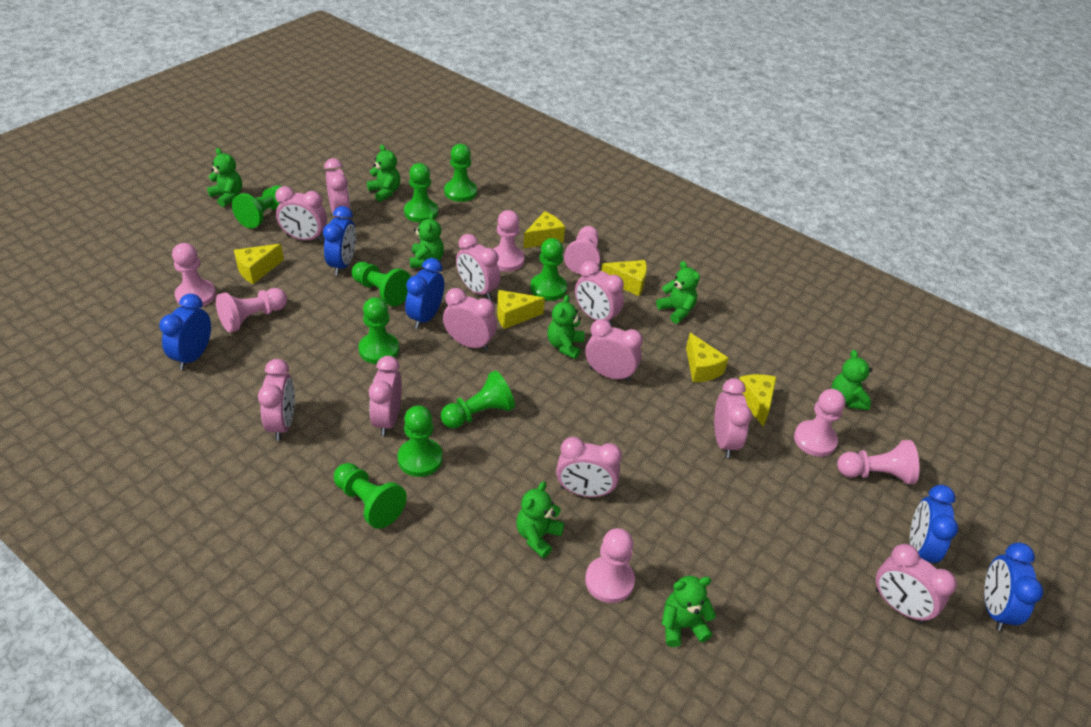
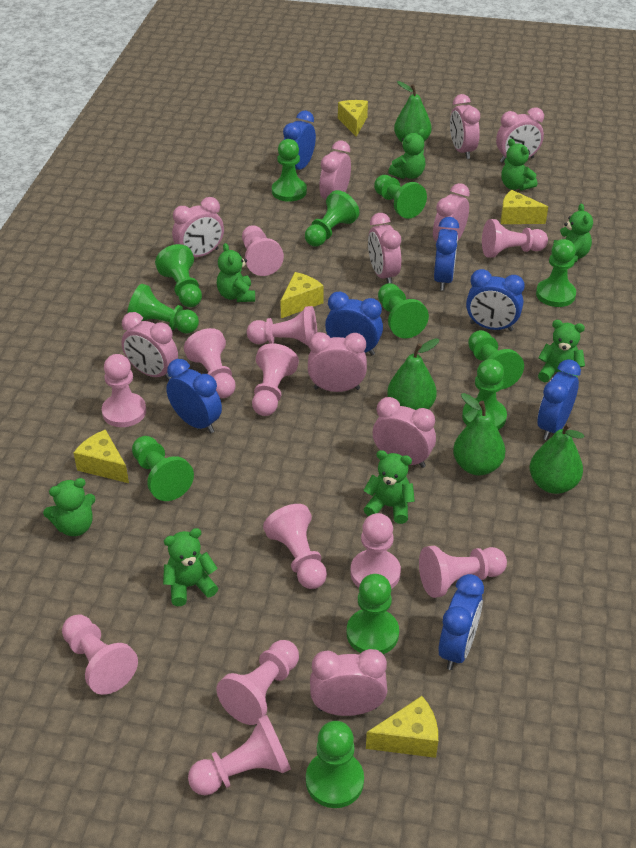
blue clock: [159,294,211,370] [323,206,356,275] [405,258,444,329] [910,485,958,563] [984,542,1043,631] = 5 -> [166,359,222,433] [283,111,316,170] [325,291,383,355] [434,217,459,291] [438,574,484,670] [466,269,525,331] [538,359,581,440] = 7
green pawn: [232,185,282,229] [334,463,407,529] [352,262,411,307] [358,297,399,364] [397,405,443,477] [404,163,438,223] [441,370,515,429] [444,144,477,202] [530,238,567,301] = 9 -> [127,284,199,334] [132,436,194,501] [155,244,202,307] [272,139,307,202] [305,190,359,246] [306,721,364,808] [347,574,399,654] [374,175,427,219] [378,283,429,338] [462,359,507,430] [468,330,524,390] [536,239,576,307] = 12
green pear: none = 0 -> [387,338,439,410] [394,81,432,142] [453,393,506,476] [530,422,584,494] = 4
pink clock: [258,359,295,441] [275,186,327,242] [324,158,351,218] [369,356,402,436] [443,288,497,351] [456,234,500,300] [556,437,622,497] [575,261,624,326] [585,319,643,382] [714,378,752,458] [876,544,957,623] = 11 -> [121,312,178,381] [172,197,224,257] [308,332,367,392] [310,649,387,716] [319,141,351,200] [368,213,401,283] [373,397,436,468] [433,183,470,242] [450,94,480,159] [496,107,544,163] = 10
pink pawn: [172,243,216,307] [216,288,287,333] [493,210,525,272] [564,226,600,274] [585,528,635,603] [794,389,845,457] [837,440,919,484] = 7 -> [62,615,138,695] [102,354,146,427] [184,328,236,398] [188,715,291,795] [216,640,299,725] [242,225,284,276] [247,306,317,347] [252,343,299,416] [263,504,327,589] [350,513,401,589] [419,546,507,598] [482,219,548,258] = 12
yellow cheese: [234,244,284,284] [497,290,545,329] [523,211,565,248] [601,260,647,296] [686,333,729,382] [739,374,776,427] = 6 -> [74,430,129,483] [280,272,324,318] [338,100,368,137] [366,696,438,758] [501,190,548,224] = 5

